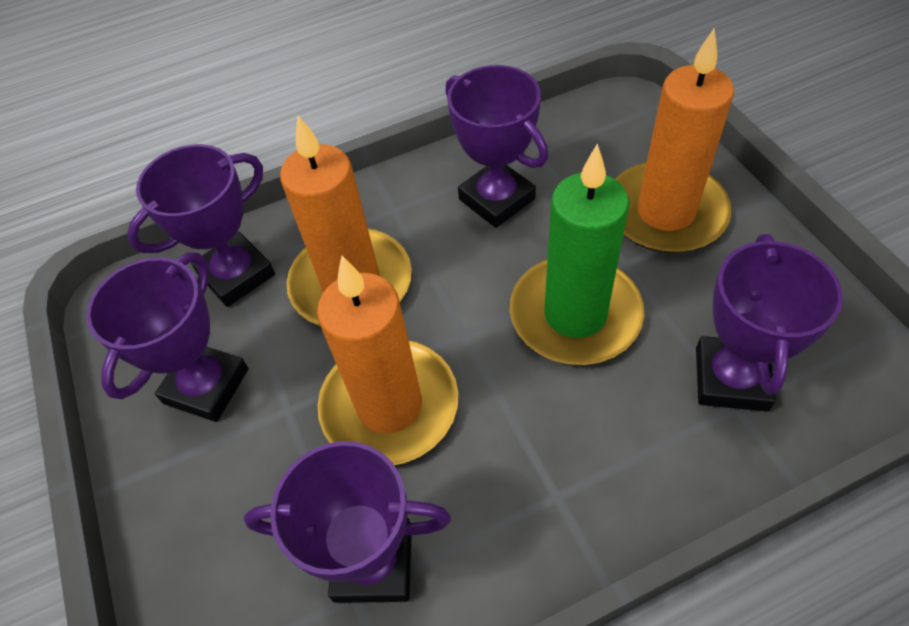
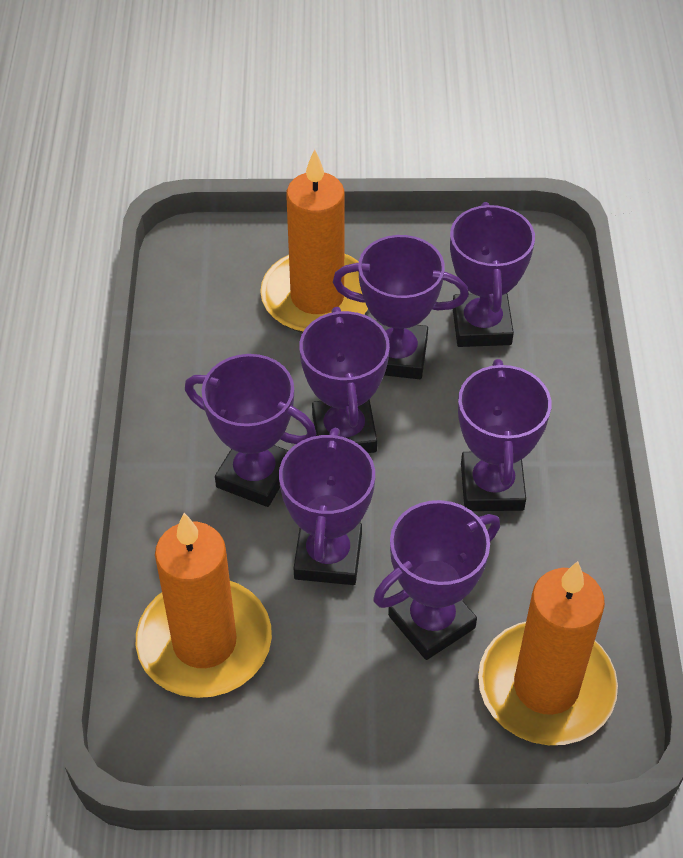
green candle: [510,144,645,365] = 1 -> none = 0
purple trophy: [86,253,248,422] [127,144,275,307] [244,441,451,603] [446,65,548,228] [696,234,843,411] = 5 -> [185,354,317,507] [279,427,375,585] [299,307,390,453] [333,235,469,379] [373,500,500,660] [450,202,535,347] [458,359,552,511] = 7

